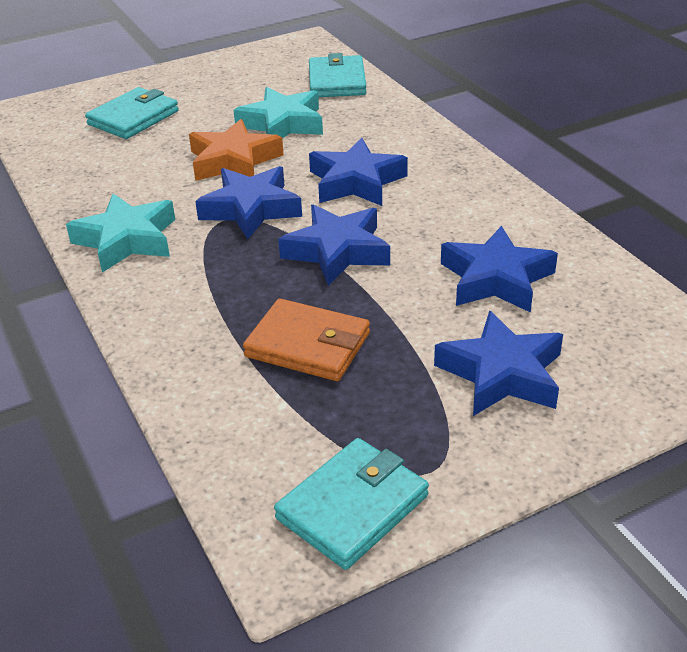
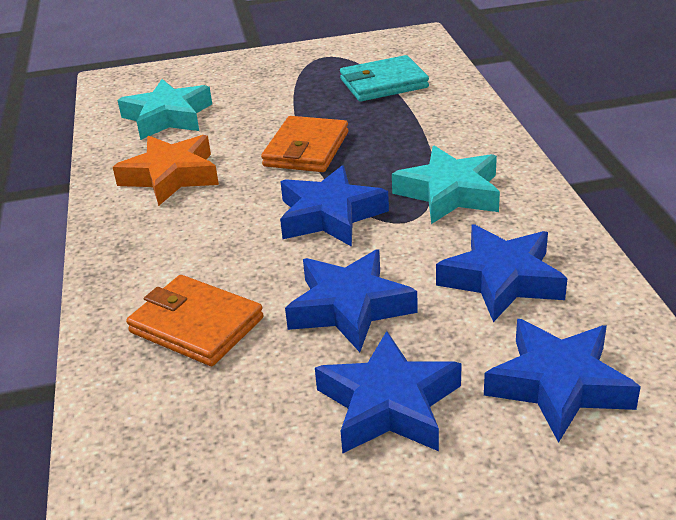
orange wallet: [243,299,370,381] = 1 -> [126,275,264,366] [261,116,348,172] = 2
turquoise wallet: [85,87,179,139] [274,438,429,570] [309,53,366,97] = 3 -> [340,55,429,102] = 1

